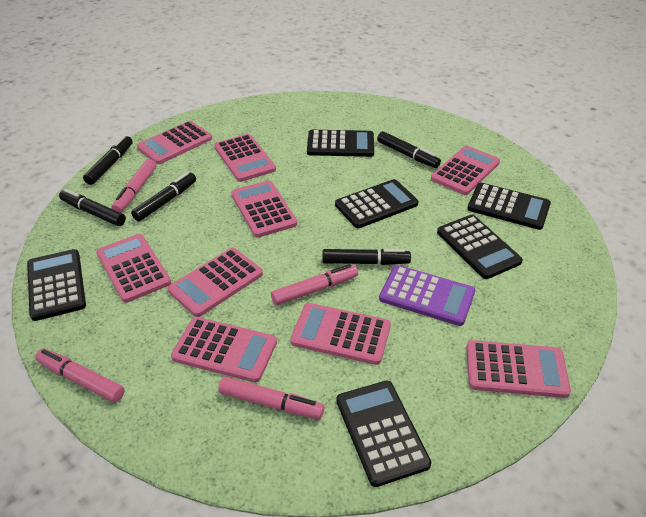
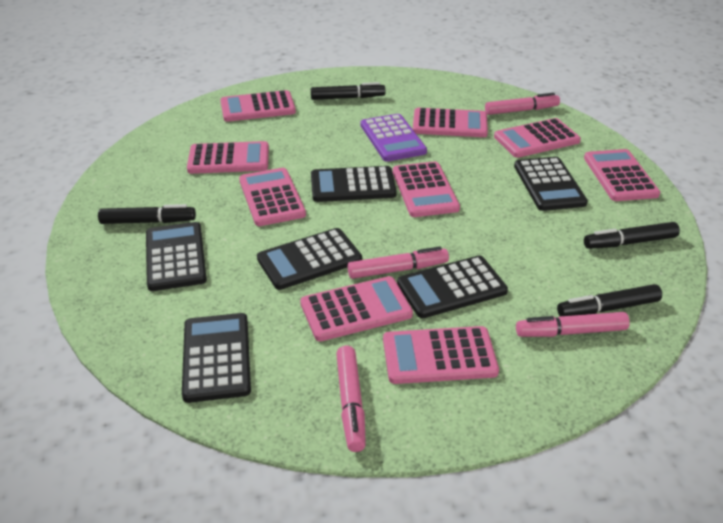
black marker: [59,189,126,226] [83,136,133,185] [131,172,196,222] [322,249,411,265] [377,131,441,168] = 5 -> [98,204,196,224] [311,82,386,100] [557,284,662,316] [584,222,680,249] = 4

